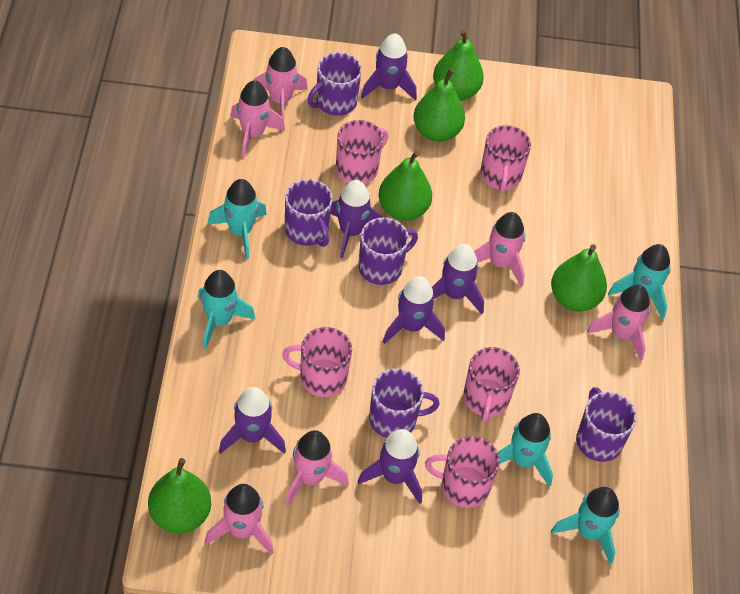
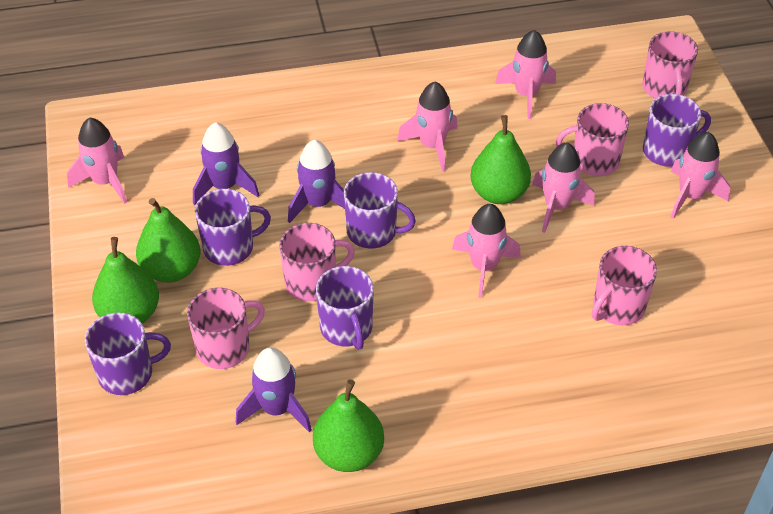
green pear: [148,458,211,533] [379,151,432,221] [413,68,465,142] [433,30,484,101] [551,244,607,312] = 5 -> [92,237,159,323] [136,198,200,282] [313,380,384,472] [470,115,531,204] = 4
purple rocket: [219,387,286,454] [331,180,383,258] [358,429,422,504] [361,33,417,101] [383,276,445,344] [432,244,484,314] = 6 -> [193,122,259,205] [236,347,312,433] [288,140,345,223] = 3
turquoise rocket: [198,270,255,349] [208,179,267,259] [498,413,553,487] [551,487,620,564] [608,244,671,319] = 5 -> none = 0

